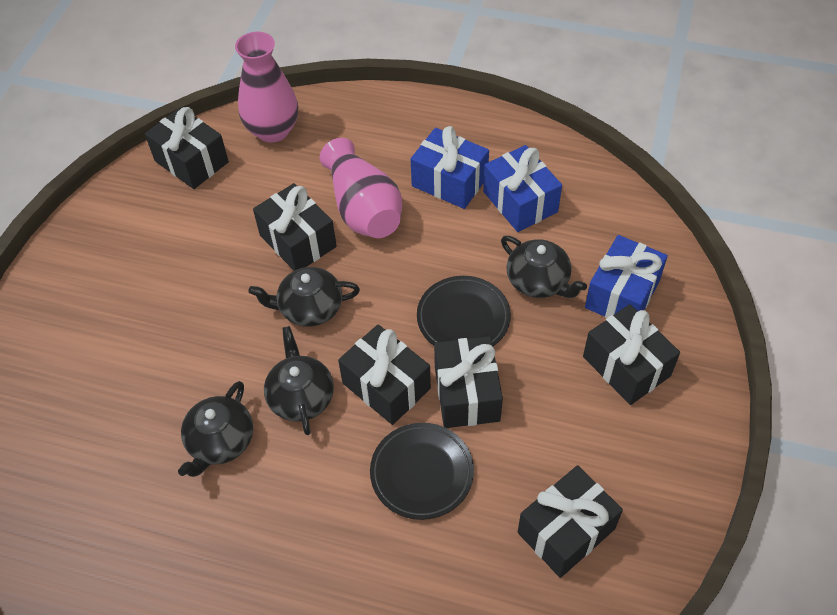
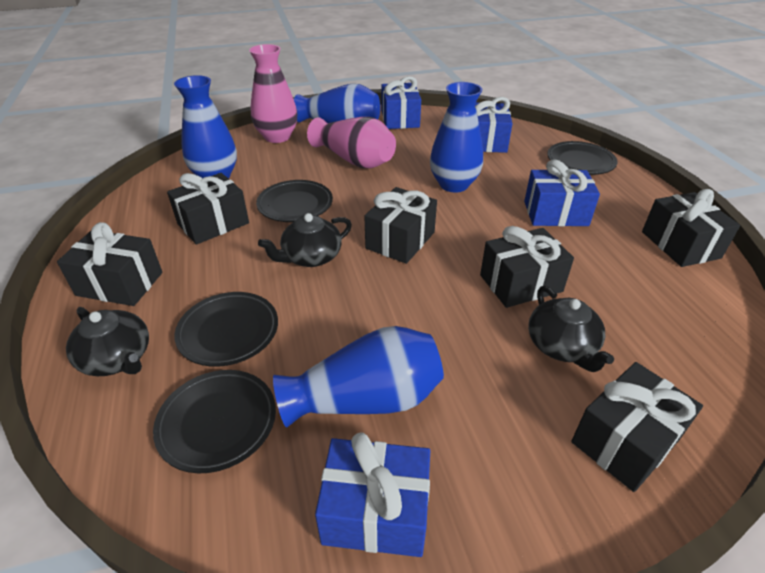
black plate: [370,423,474,520] [417,276,511,346] = 2 -> [153,370,276,473] [174,292,278,367] [256,180,333,222] [547,141,618,175] = 4
black teapot: [178,381,253,477] [248,267,360,327] [264,326,334,435] [501,236,587,298] = 4 -> [66,307,149,376] [258,213,352,267] [528,286,614,372] = 3
blue gift: [410,126,489,209] [483,145,562,232] [585,235,668,318] = 3 -> [315,432,430,557] [382,76,421,129] [475,97,513,153] [524,159,600,226] = 4
blue vase: none = 0 -> [174,75,237,179] [273,326,444,428] [294,83,380,123] [430,82,483,193] = 4

